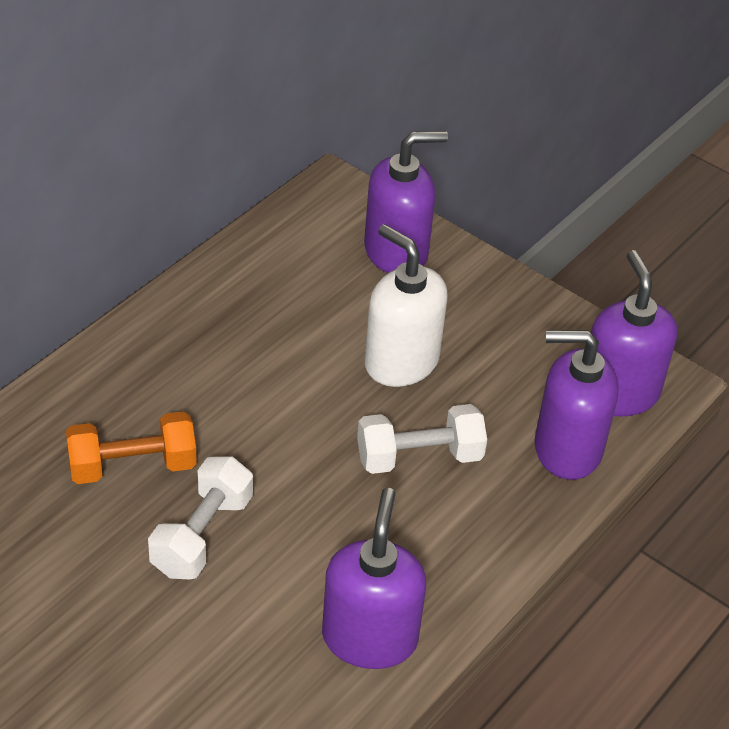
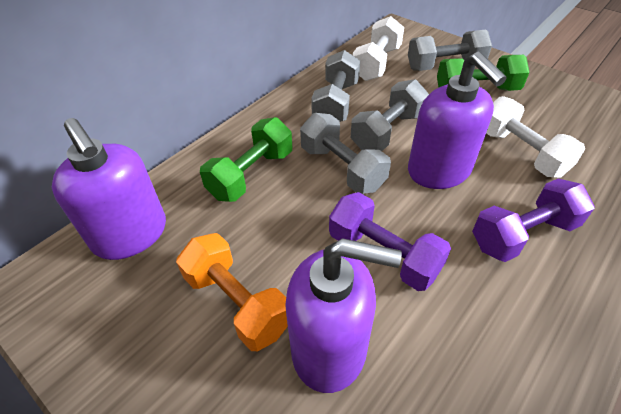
green dumbbell: none = 0 -> [200,117,292,202] [437,55,530,91] = 2
grey dumbbell: none = 0 -> [300,113,391,194] [311,50,360,122] [351,79,429,151] [408,29,492,71] = 4
purple dumbbell: none = 0 -> [329,192,451,291] [472,179,595,262] = 2
purple soap dispenser: [322,488,426,669] [364,131,448,273] [534,330,619,480] [591,250,677,417] = 4 -> [52,118,166,260] [285,238,402,393] [408,52,507,189] = 3
white soap dispenser: [364,224,448,387] = 1 -> none = 0

